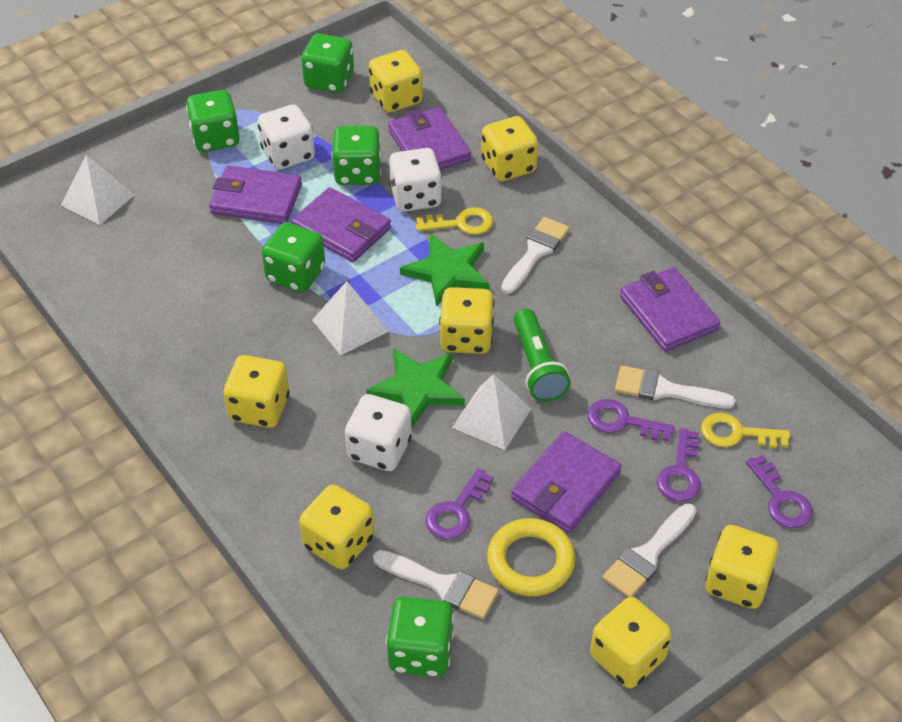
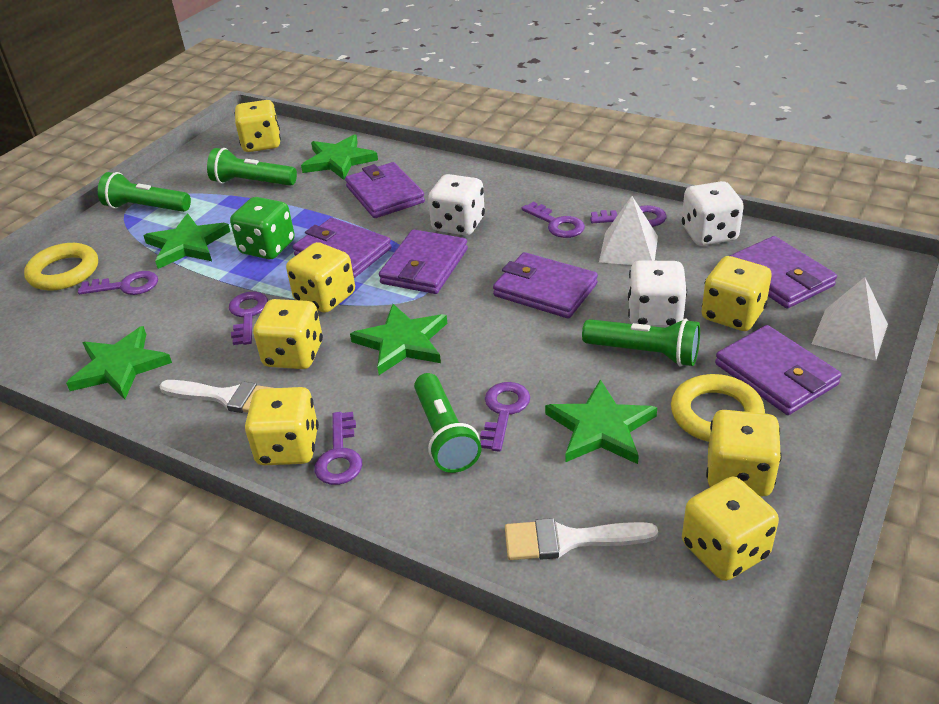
green dice: [186,90,240,152] [262,222,325,292] [301,33,354,93] [332,126,381,185] [386,596,454,677] = 5 -> [230,197,295,259] = 1
green flashlight: [514,308,571,402] = 1 -> [98,172,191,212] [207,148,297,186] [414,373,481,473] [582,319,700,366] = 4
green star: [366,348,465,429] [400,234,489,306] = 2 -> [66,326,172,399] [143,213,230,269] [301,134,378,180] [350,304,447,375] [545,379,657,464] = 5
purple key: [425,468,494,539] [587,399,675,442] [657,428,701,501] [746,455,813,528] = 4 -> [78,271,158,295] [229,292,268,345] [314,412,362,485] [480,382,530,452] [521,202,585,238] [590,205,666,227] = 6
purple wallet: [209,165,302,224] [291,187,391,262] [388,107,471,170] [511,431,622,533] [620,267,720,352] = 5 -> [293,218,392,278] [345,162,425,218] [379,229,468,294] [493,252,598,319] [715,325,842,415] [729,236,837,309] = 6
white brush: [373,550,499,619] [501,217,569,294] [602,504,696,597] [615,366,736,408] = 4 -> [159,380,272,413] [505,518,658,560] = 2
white pyramid: [61,155,135,225] [312,281,389,355] [452,374,532,450] = 3 -> [599,196,658,265] [812,277,888,361] = 2
yellow key: [416,207,493,235] [701,413,790,448] = 2 -> none = 0
yellow ring: [487,518,575,596] = 1 -> [24,243,98,291] [671,374,765,442] = 2

